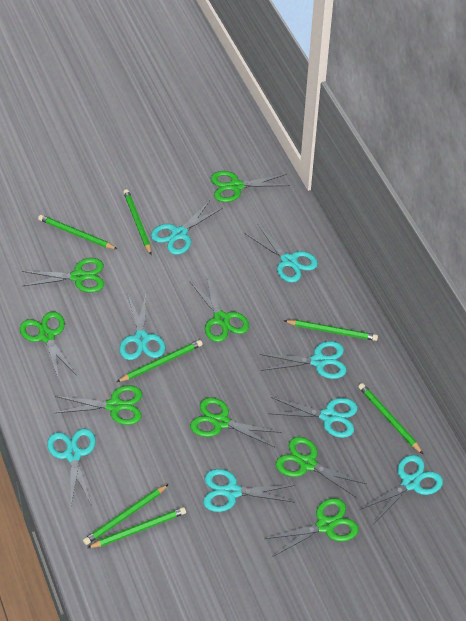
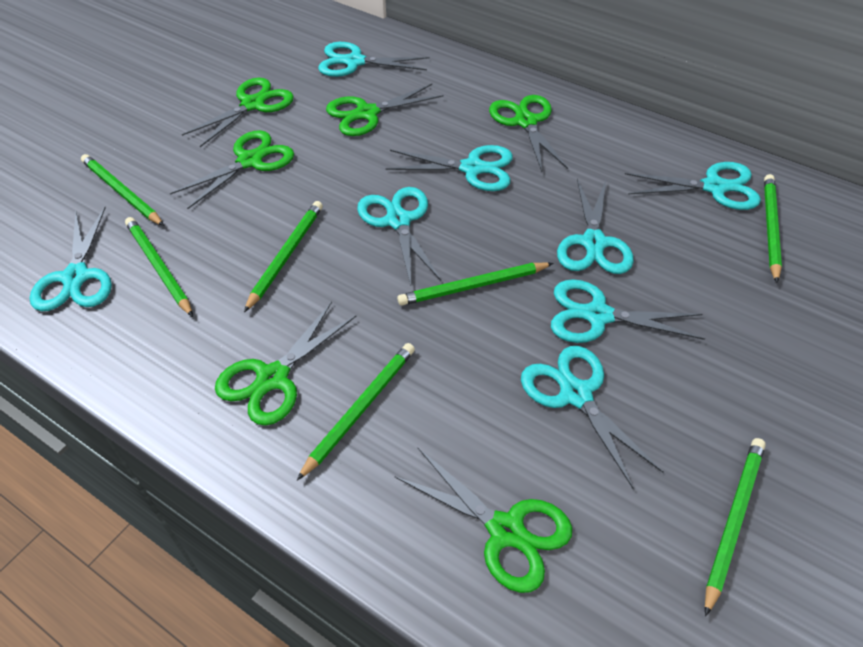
green scissors: [20,311,77,381] [22,258,104,293] [55,385,142,425] [190,275,249,342] [190,397,281,447] [211,171,290,202] [264,498,359,556] [276,437,366,498] = 8 -> [170,130,294,209] [182,78,294,147] [215,302,357,426] [326,84,444,136] [394,448,572,593] [489,95,568,172] = 6

